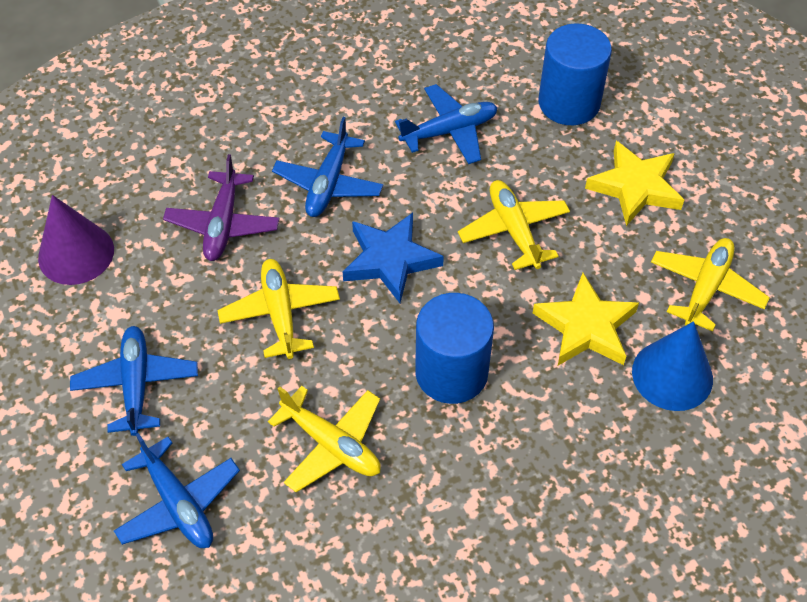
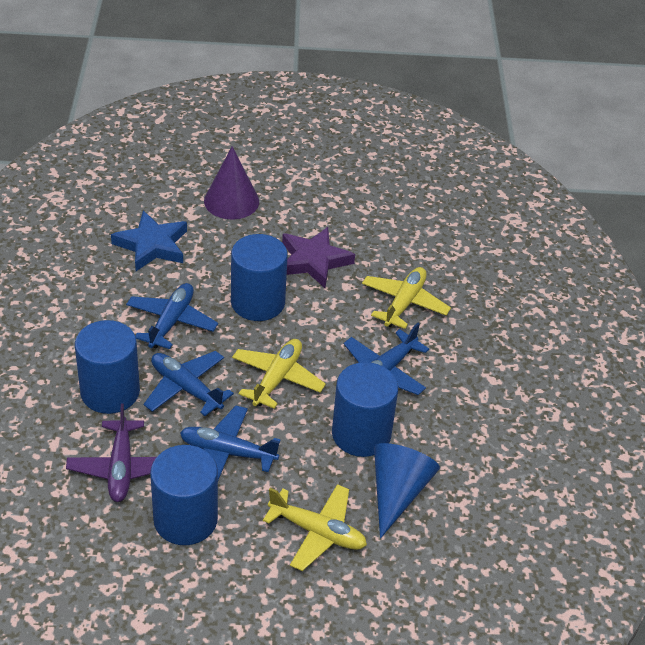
blue cylinder: [415,293,494,404] [539,23,612,125] = 2 -> [75,320,140,414] [150,445,218,545] [231,234,288,321] [332,362,398,457] = 4
purple star: none = 0 -> [282,227,355,288] = 1
yellow plane: [218,259,340,359] [268,386,381,493] [458,180,570,270] [651,238,770,331] = 4 -> [232,339,326,409] [263,484,367,571] [362,267,451,329] = 3
yellow star: [533,273,639,365] [585,141,684,226] = 2 -> none = 0

